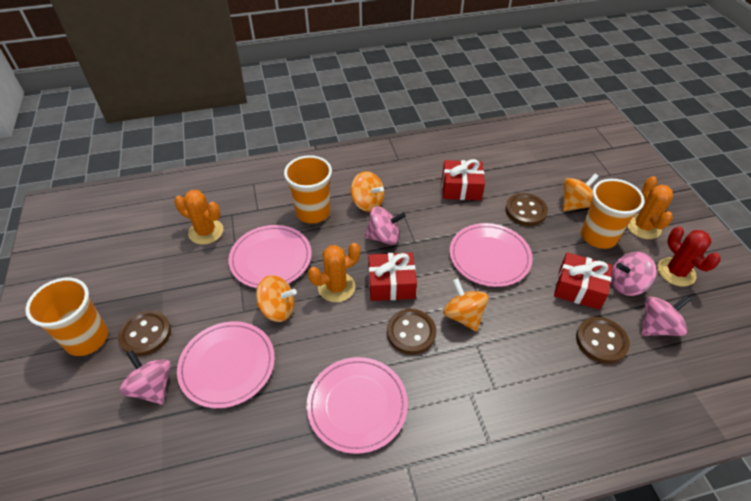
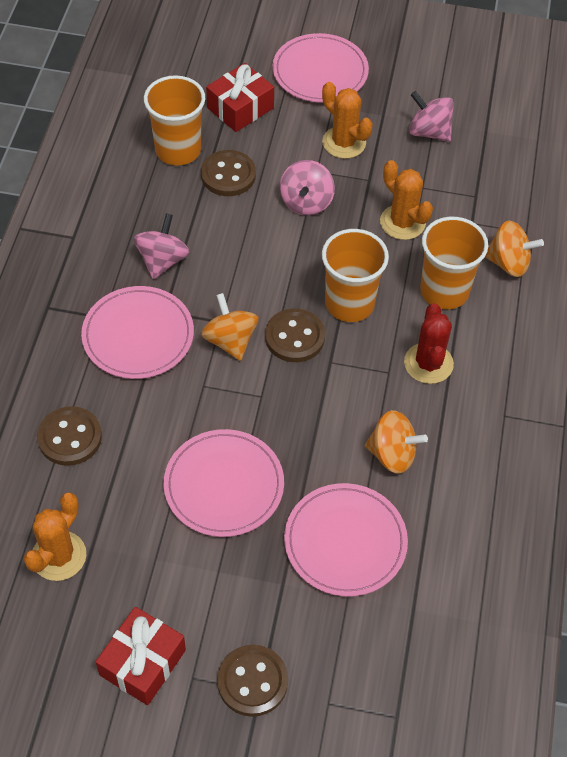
orange spinning top: [256,275,297,322] [351,171,384,212] [443,278,489,332] [563,174,599,211] = 4 -> [201,293,259,361] [365,410,428,474] [485,221,544,277] = 3
pink spinning top: [119,350,171,404] [365,207,406,245] [611,252,657,296] [642,295,691,336] = 4 -> [133,213,190,279] [280,160,335,215] [409,91,454,142] = 3
red gift: [368,252,417,301] [442,159,485,200] [554,252,612,310] = 3 -> [96,607,186,705] [206,63,274,132] = 2

